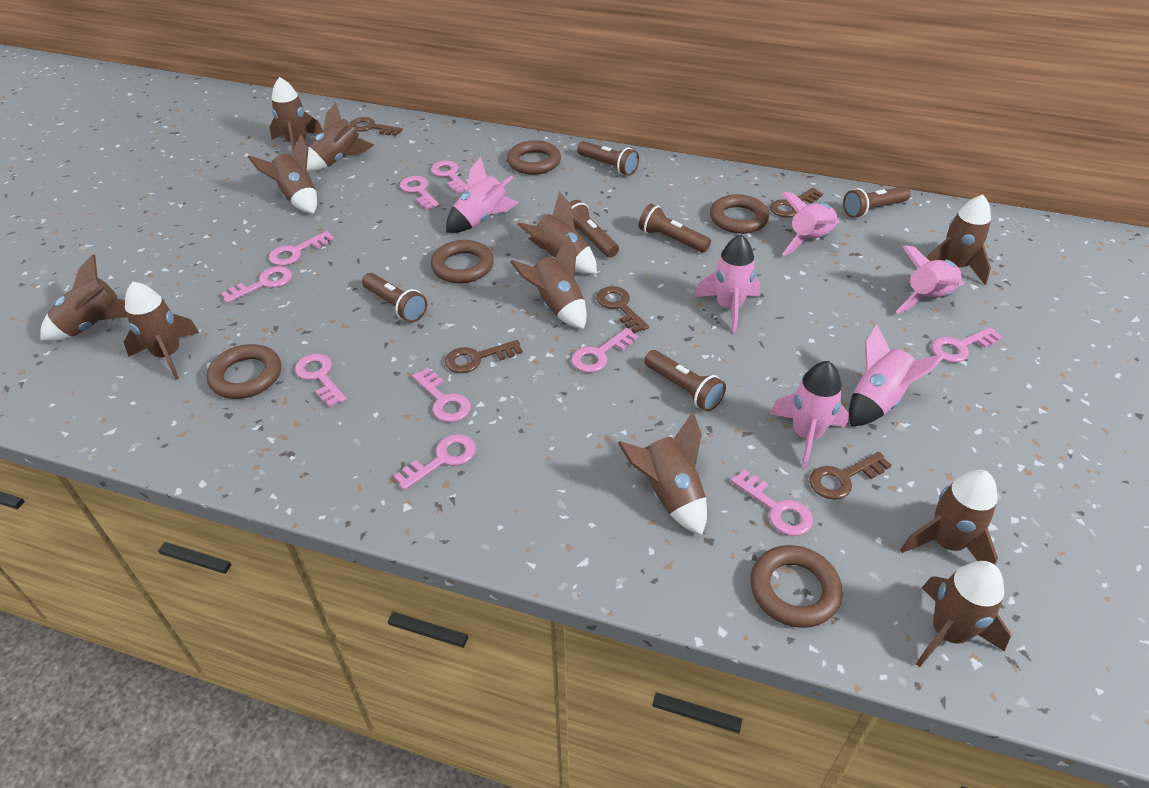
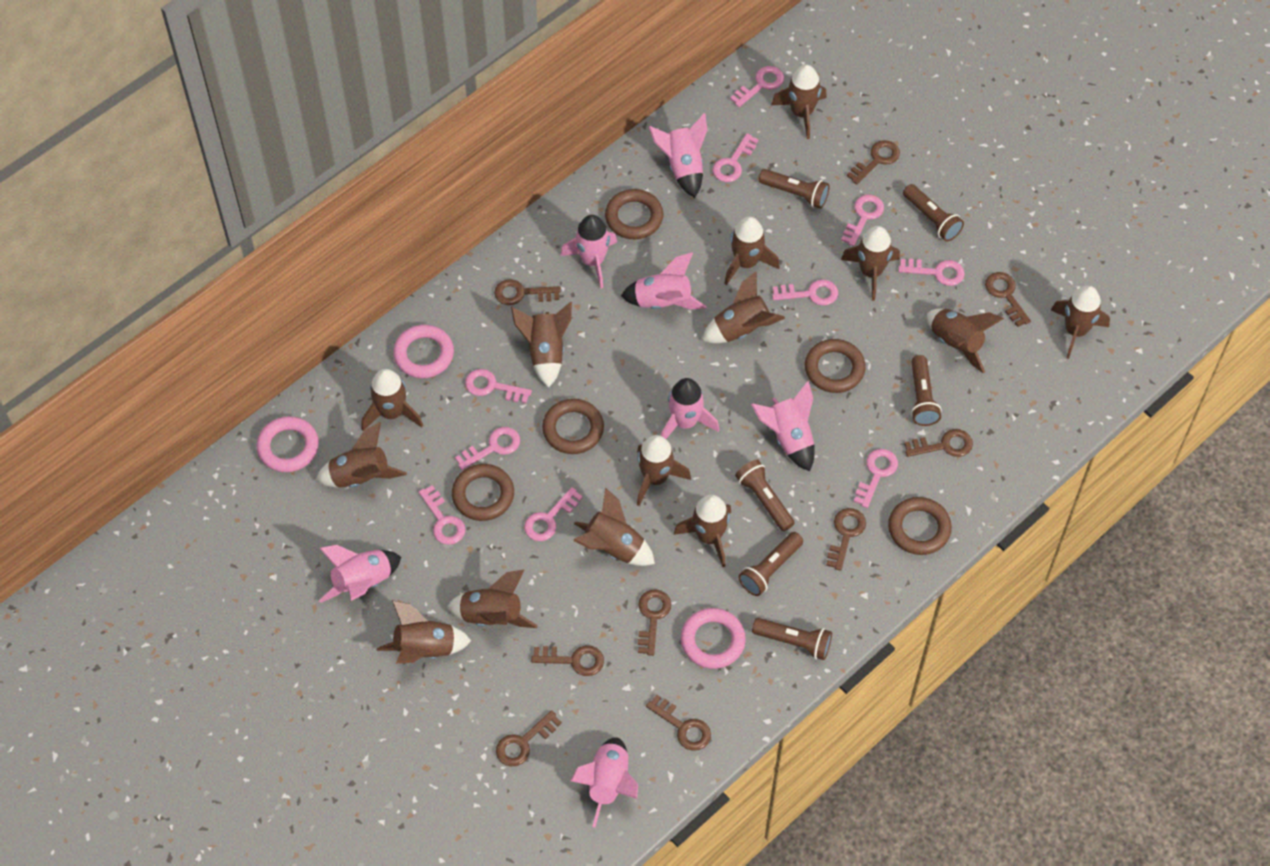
brown key: [350,117,403,136] [445,340,522,373] [596,286,649,333] [770,188,823,217] [809,452,891,500] = 5 -> [494,279,561,305] [496,710,562,766] [531,645,604,676] [638,589,671,656] [646,695,711,751] [826,508,866,571] [847,140,900,184] [904,429,973,457] [985,272,1031,327] = 9
brown rocket: [40,254,127,341] [124,282,200,380] [248,135,317,214] [269,77,323,150] [307,102,374,171] [510,235,587,329] [517,191,597,274] [618,411,707,535] [900,470,998,565] [916,561,1011,667] [926,195,991,285] = 11 -> [316,422,407,488] [362,369,423,431] [377,600,471,664] [447,570,538,628] [511,302,572,388] [573,488,655,566] [637,435,691,506] [674,495,731,567] [702,271,785,343] [724,216,780,285] [771,65,827,139] [841,226,900,301] [927,309,1004,373] [1051,285,1110,359] = 14
pink ring: none = 0 -> [257,416,319,472] [393,325,454,378] [681,608,746,669] = 3
pink rocket: [446,157,519,233] [694,234,760,333] [770,361,849,469] [782,192,840,256] [849,323,945,426] [896,245,964,314] = 6 -> [319,545,401,603] [561,215,617,289] [571,737,638,828] [621,253,707,309] [649,113,707,198] [661,378,719,439] [751,381,814,471] = 7

